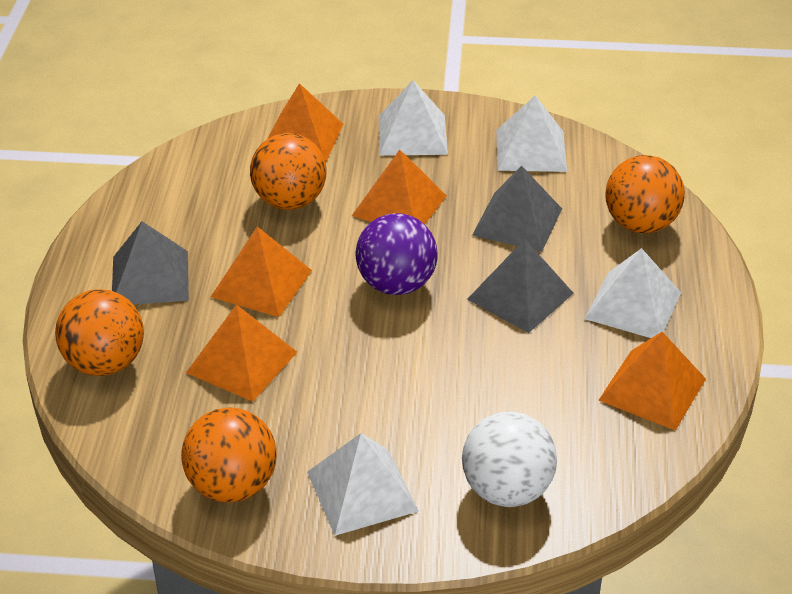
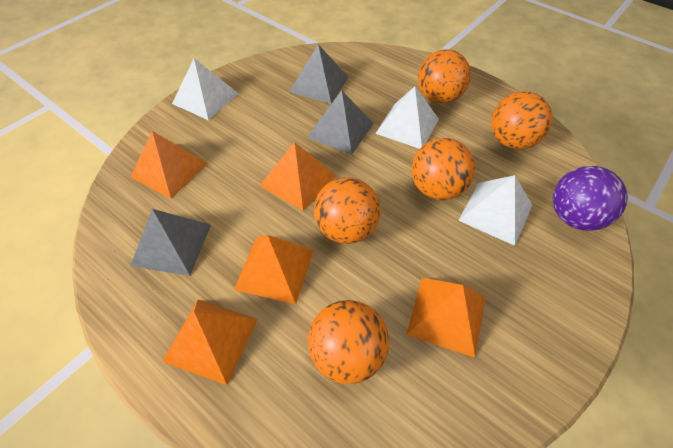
orange ball: [55,289,144,376] [181,407,276,503] [250,133,327,210] [605,155,685,233] = 4 -> [308,300,389,384] [314,177,380,244] [411,138,475,200] [418,50,471,104] [491,91,552,149] = 5
white ball: [462,412,557,507] = 1 -> none = 0
white pyramid: [307,433,419,536] [379,80,448,156] [496,95,567,172] [585,248,681,338] = 4 -> [172,58,239,120] [375,86,439,149] [458,175,532,246] = 3

